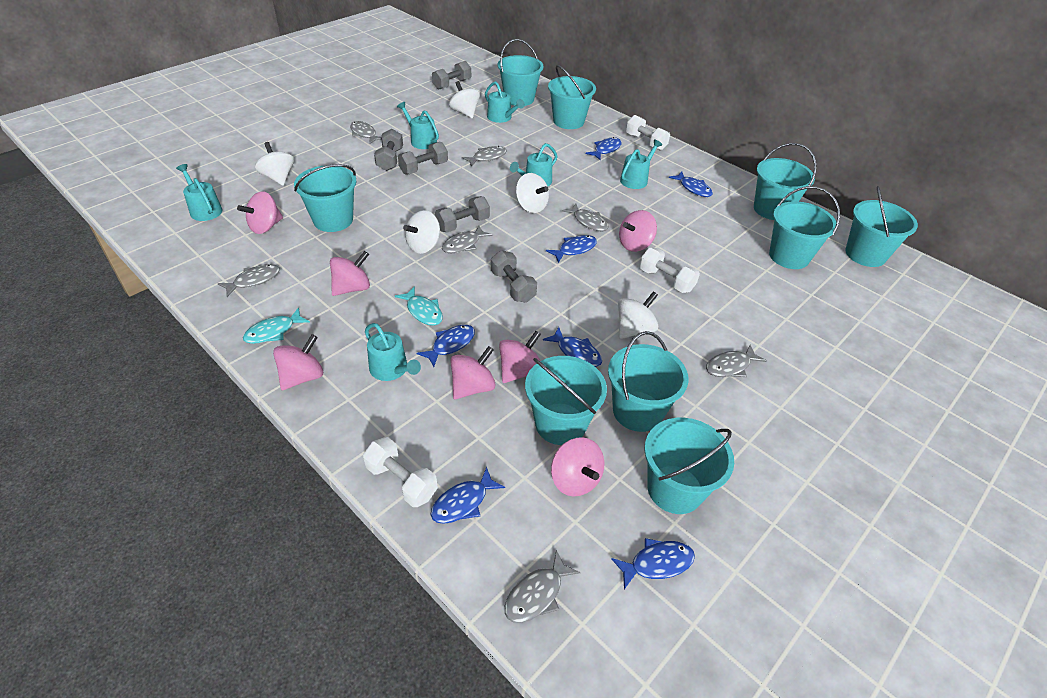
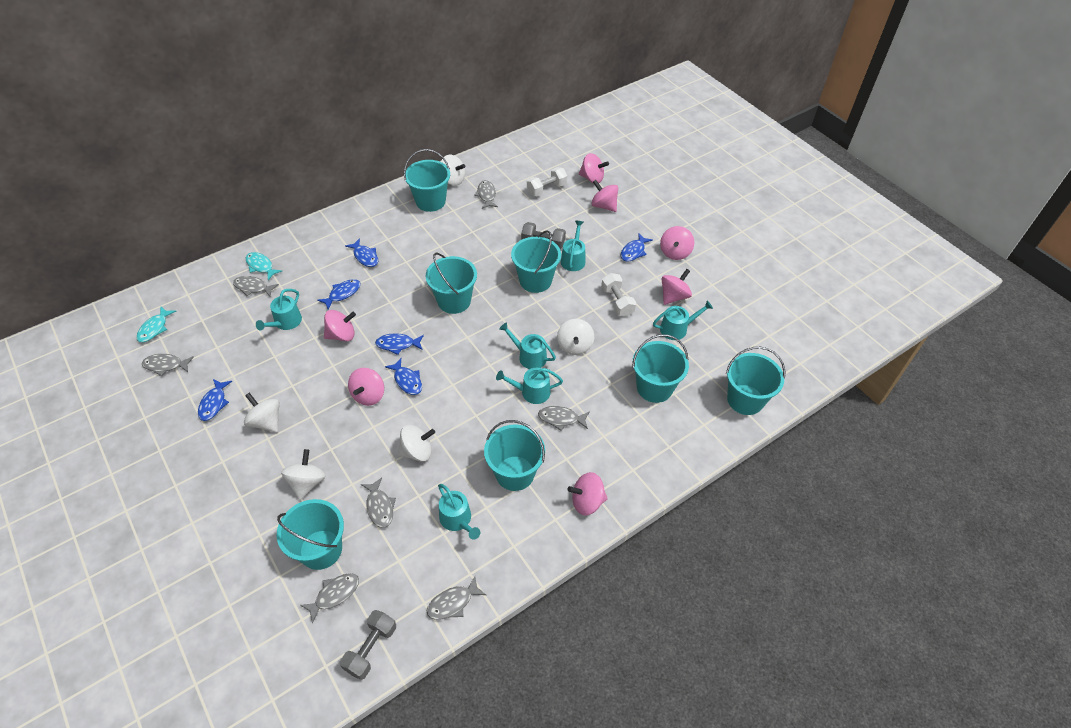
blue fish: [417,325,475,367] [431,467,505,524] [543,327,602,367] [546,235,597,263] [586,137,622,160] [611,538,695,589] [669,172,713,197] = 7 -> [198,379,232,421] [317,279,360,310] [345,238,378,267] [375,333,424,355] [385,358,422,395] [621,233,653,262] = 6
grey dumbbell: [374,129,403,171] [398,142,448,175] [432,61,471,90] [435,196,490,232] [491,250,537,303] = 5 -> [340,610,396,680] [521,222,566,249] = 2
turquoise bucket: [294,164,356,232] [498,39,544,106] [525,356,607,445] [548,65,596,129] [608,331,689,432] [644,418,734,514] [754,143,817,220] [769,186,840,269] [846,186,918,267] = 9 -> [277,499,344,570] [404,149,450,212] [426,253,477,314] [484,420,545,491] [511,230,561,293] [632,334,689,403] [726,347,785,415] = 7
white dumbbell: [363,437,438,507] [626,115,670,151] [640,248,700,293] = 3 -> [527,167,567,196] [601,273,636,317] = 2

